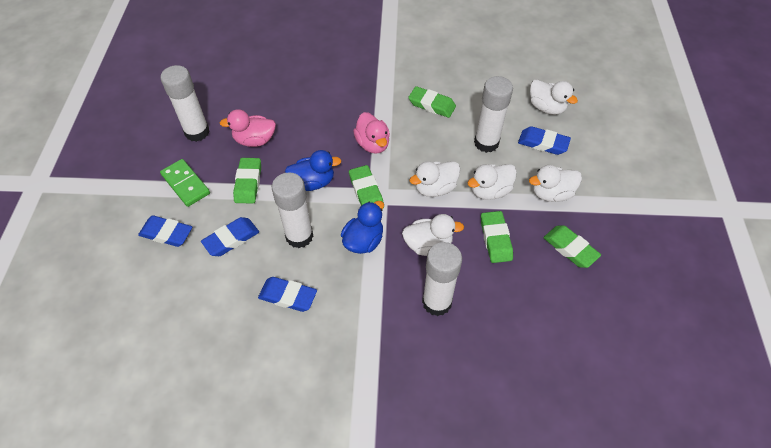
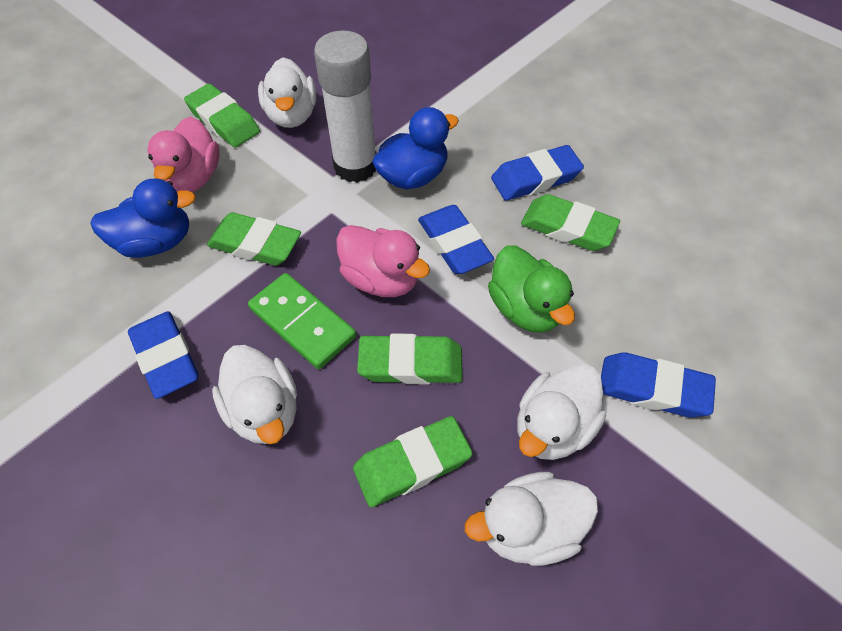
green duck: none = 0 -> [488,246,575,333] = 1
white duck: [402,214,464,256] [410,161,460,197] [468,164,517,200] [529,165,582,202] [530,79,578,115] = 5 -> [212,345,297,444] [258,57,316,128] [465,472,598,566] [517,364,606,460] = 4
white glue stick: [161,65,210,142] [272,172,313,248] [422,242,462,316] [474,76,513,153] = 4 -> [314,30,377,183] = 1

